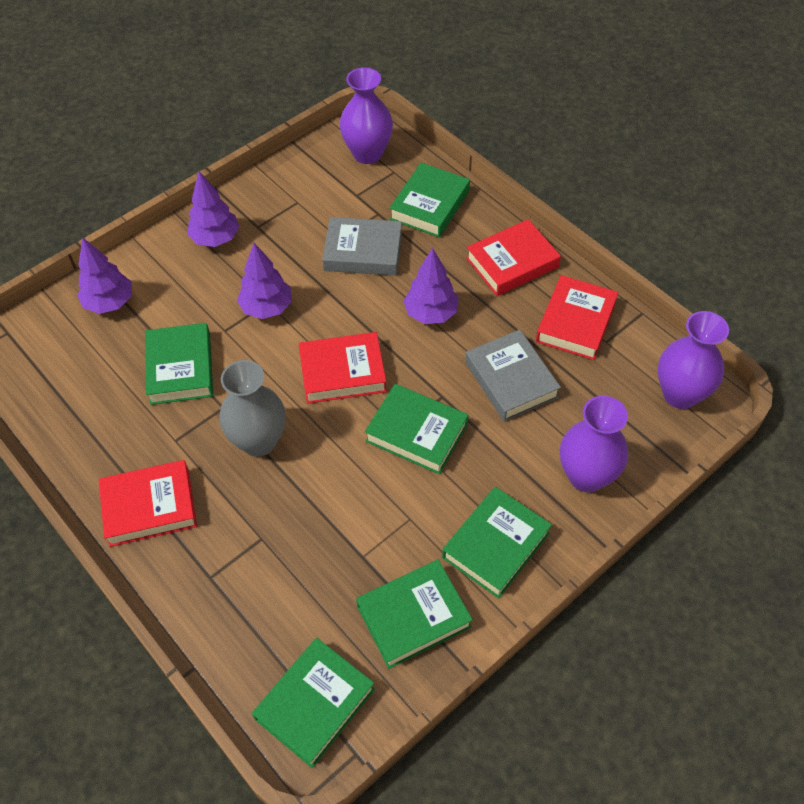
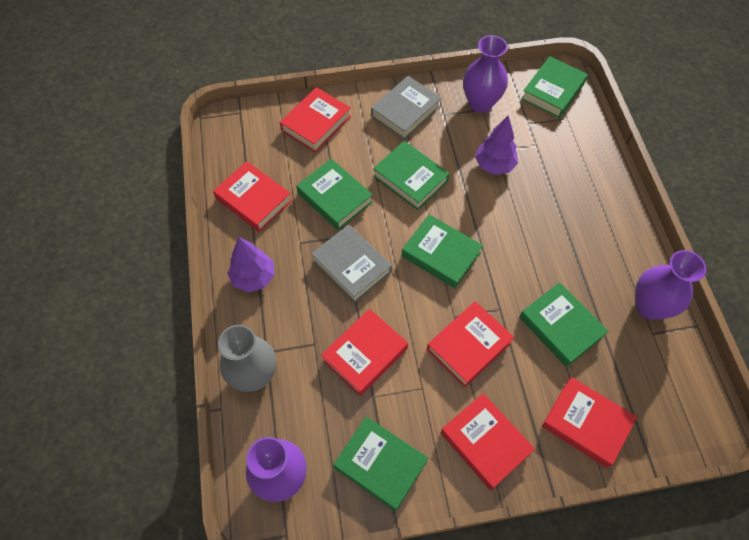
purple tree: [77,238,132,314] [187,171,239,247] [237,243,292,319] [404,248,458,324] = 4 -> [227,237,275,293] [475,116,518,175] = 2
red book: [99,460,197,547] [299,332,387,404] [466,219,561,296] [536,275,618,360] = 4 -> [213,161,292,232] [280,87,351,152] [321,309,408,396] [427,301,514,387] [440,393,535,490] [542,377,637,468] = 6

